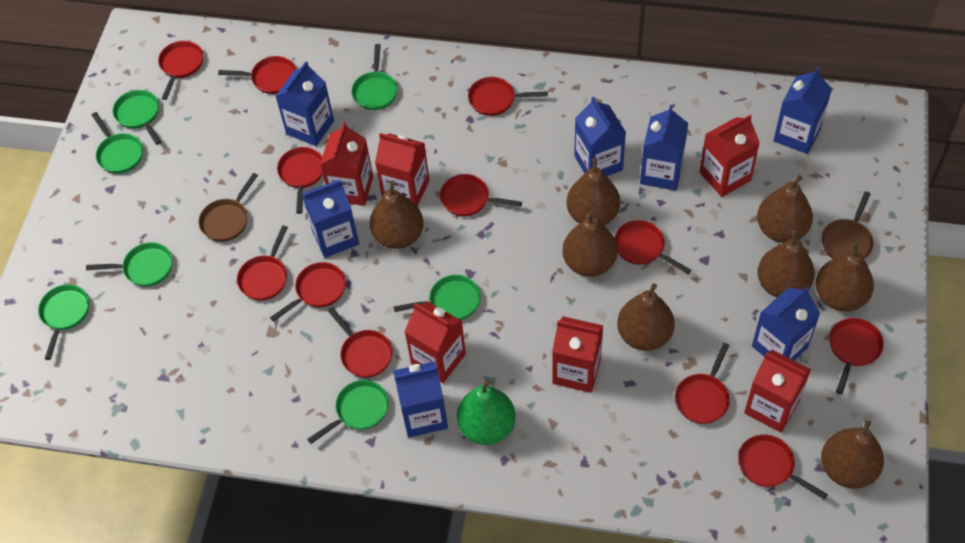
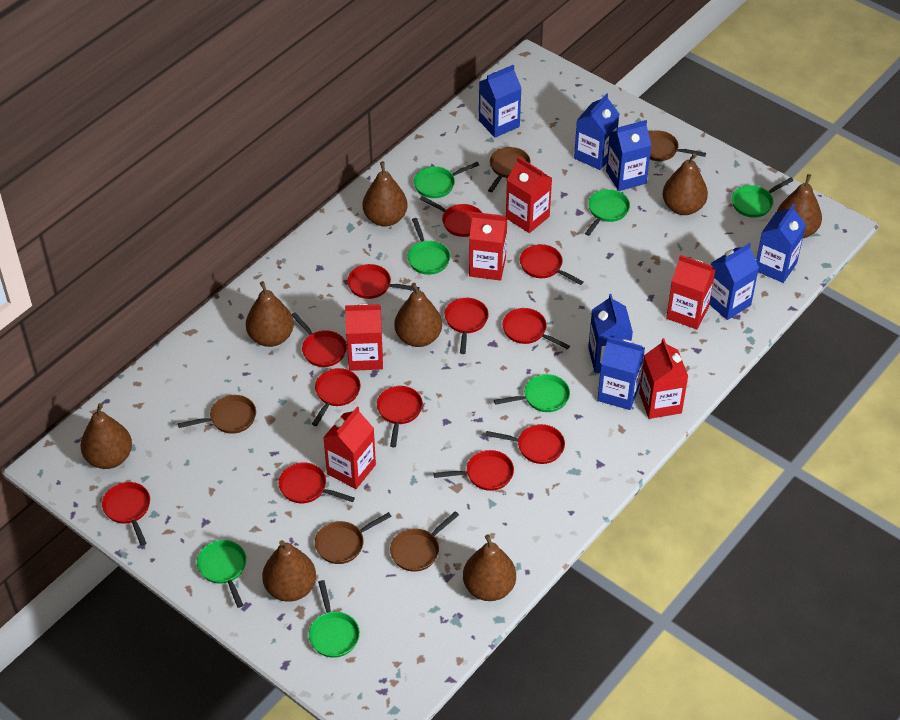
brown pan: [199,173,258,242] [822,191,874,259] = 2 -> [178,395,256,434] [315,512,392,564] [390,511,459,572] [488,147,530,192] [648,130,706,161] = 5
green pear: [457,380,515,445] = 1 -> none = 0

